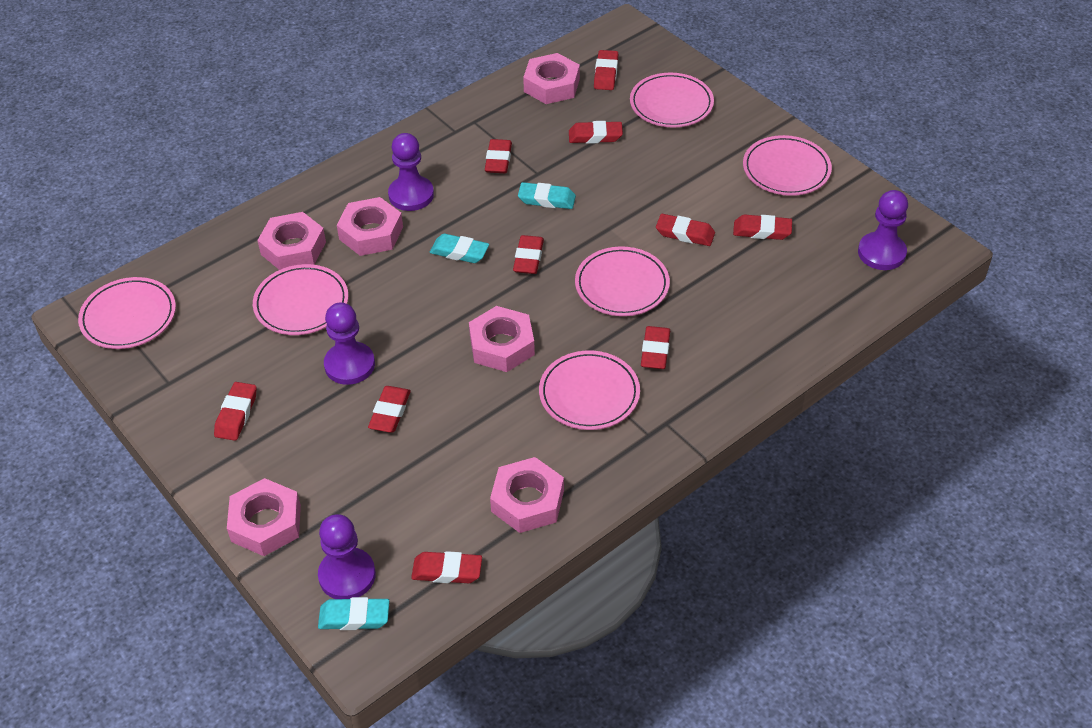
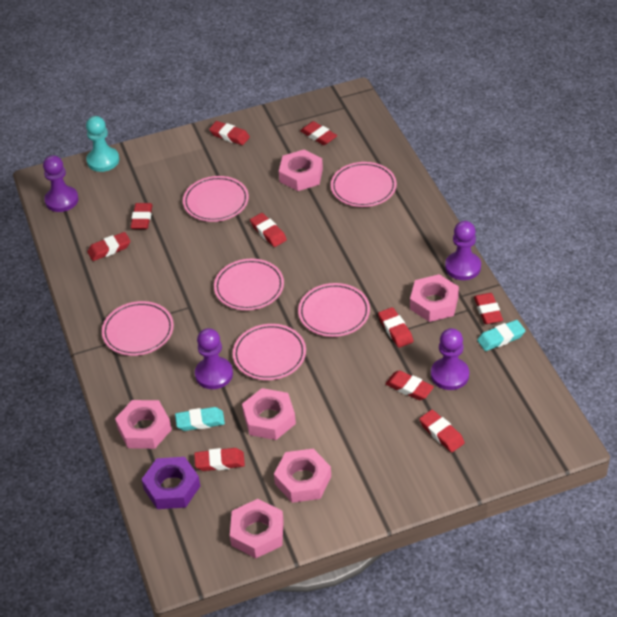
purple nut: none = 0 -> [141,457,200,509] = 1
turquoise eraser: [318,597,389,630] [430,234,489,263] [518,182,576,209] = 3 -> [175,407,225,431] [477,320,525,351] = 2
turquoise pawn: none = 0 -> [86,116,119,172] = 1

